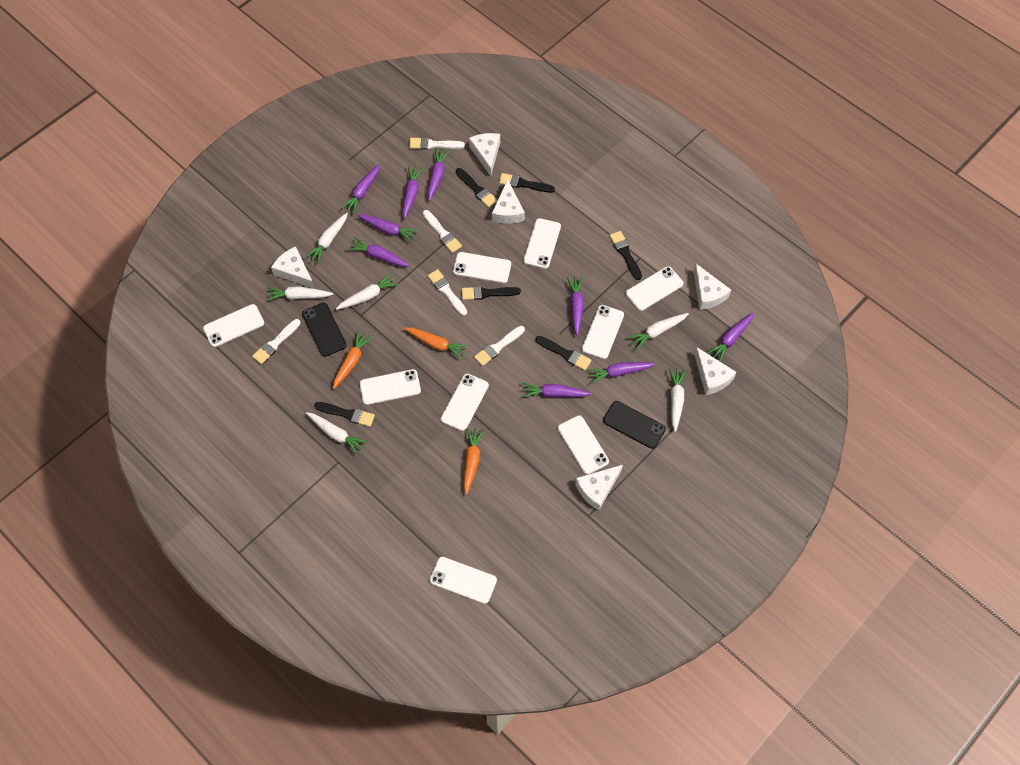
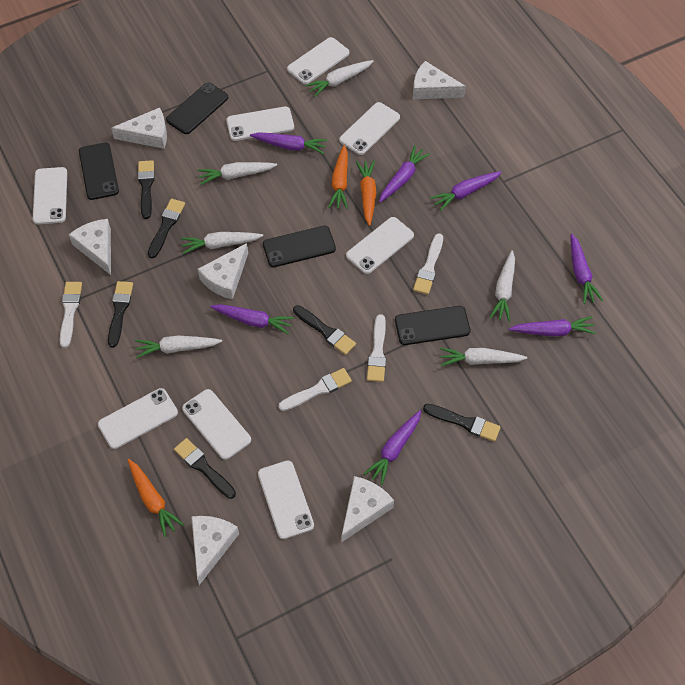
black phone: [302,303,347,357] [603,401,666,449] = 2 -> [79,143,119,200] [166,83,228,134] [263,226,336,267] [395,306,470,345] = 4
purple carrot: [341,164,380,214] [348,237,410,267] [357,214,419,243] [402,165,423,219] [428,148,450,201] [521,382,592,397] [567,277,584,336] [587,362,656,384] [707,312,754,362] = 9 -> [210,304,294,335] [250,132,328,154] [363,410,421,485] [379,145,431,202] [430,171,502,211] [509,316,596,337] [571,233,603,304] = 7
white brush: [252,319,301,364] [409,137,465,150] [423,210,462,253] [428,269,467,316] [474,326,525,366] = 5 -> [60,282,82,348] [279,368,352,411] [367,314,386,382] [413,233,443,295] = 4
white phone: [203,304,264,347] [359,369,421,405] [430,557,497,604] [441,374,489,431] [453,252,511,283] [523,218,561,269] [558,415,609,475] [582,305,624,359] [626,266,684,311] = 9 -> [33,167,67,224] [98,388,178,449] [182,389,251,460] [226,106,294,141] [258,461,314,539] [287,37,349,84] [339,102,400,155] [346,217,414,274] = 8

